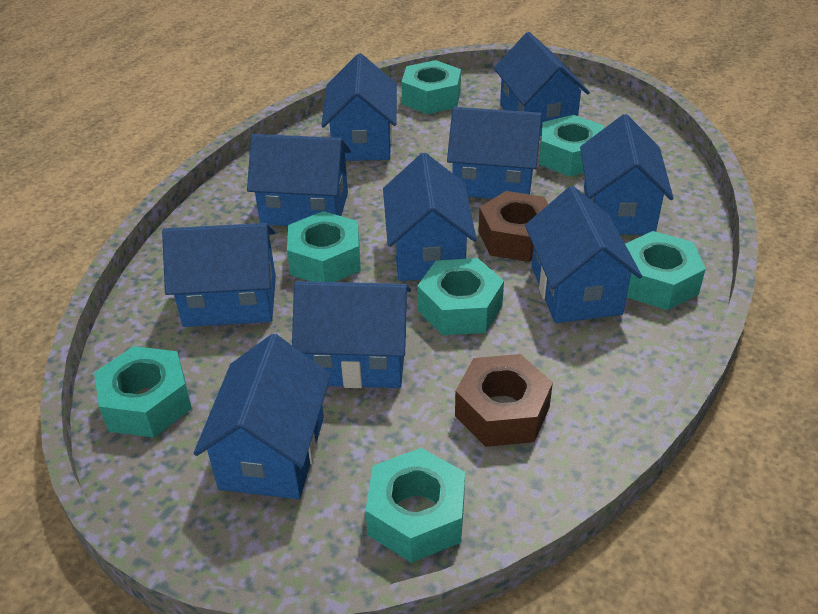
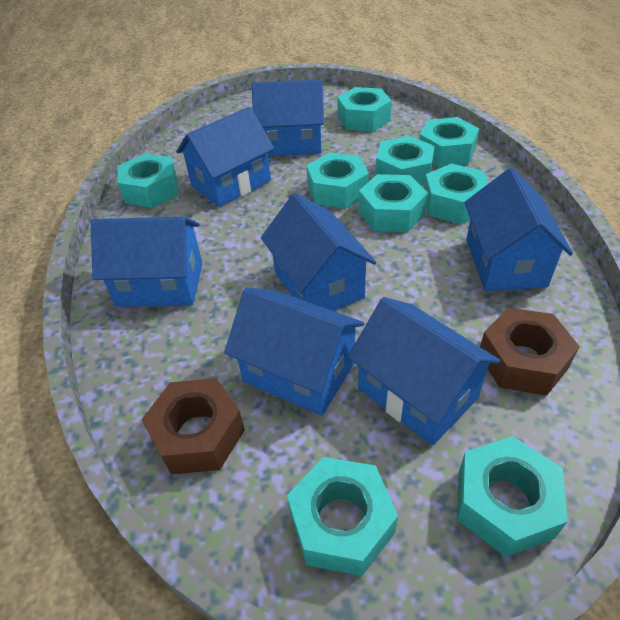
blue house: [162,223,276,327] [194,334,331,499] [247,134,351,226] [292,281,411,388] [321,53,397,161] [383,153,477,281] [447,107,542,199] [494,32,590,136] [525,186,642,323] [580,114,673,235] = 10 -> [91,217,203,307] [176,107,274,207] [224,288,365,416] [252,79,324,156] [261,193,376,311] [348,297,500,446] [464,168,573,291] = 7
turquoise nut: [94,346,192,438] [287,211,361,282] [365,448,465,563] [401,60,461,114] [417,258,504,335] [539,115,604,177] [625,231,706,310] = 7 -> [117,153,179,208] [287,457,398,576] [306,153,369,209] [337,87,392,132] [359,174,428,232] [375,136,435,186] [419,117,479,168] [424,163,489,224] [457,436,568,557] = 9

